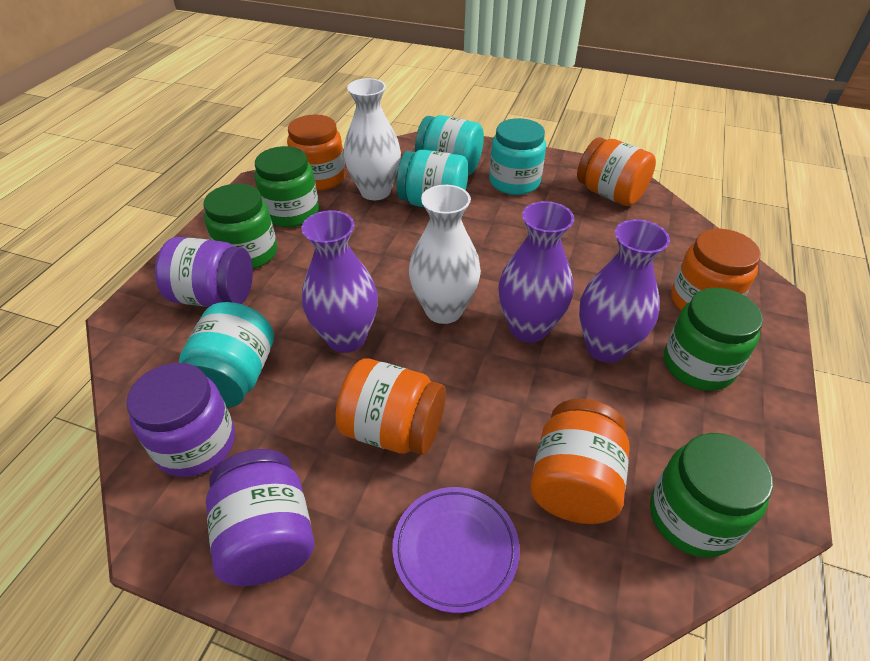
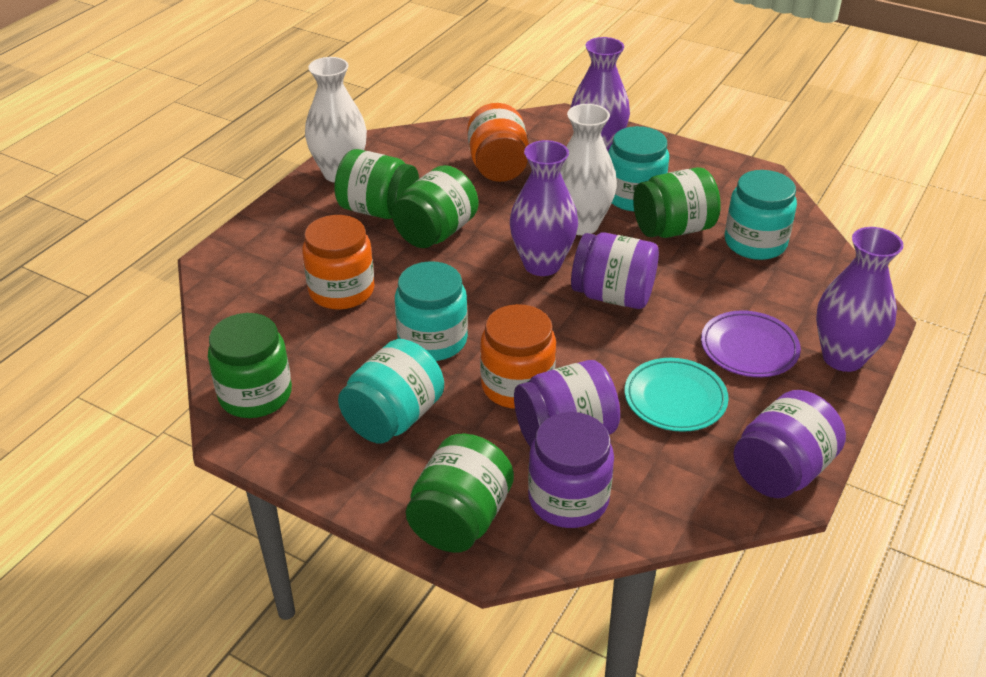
green jar: [203,184,277,269] [254,146,319,227] [650,433,773,558] [664,288,763,391] = 4 -> [208,313,292,418] [334,149,419,219] [392,165,478,248] [406,434,514,553] [633,167,721,238] = 5
orange jar: [287,114,345,191] [335,358,446,455] [530,399,630,524] [577,137,656,206] [671,229,761,311] = 5 -> [302,215,375,310] [467,103,529,182] [480,304,556,409] = 3
purple jar: [126,363,235,477] [155,237,253,307] [206,449,314,586] = 3 -> [514,360,620,447] [528,412,614,528] [571,232,659,309] [733,390,846,498] = 4
turquoise plate: none = 0 -> [625,358,729,432] = 1

